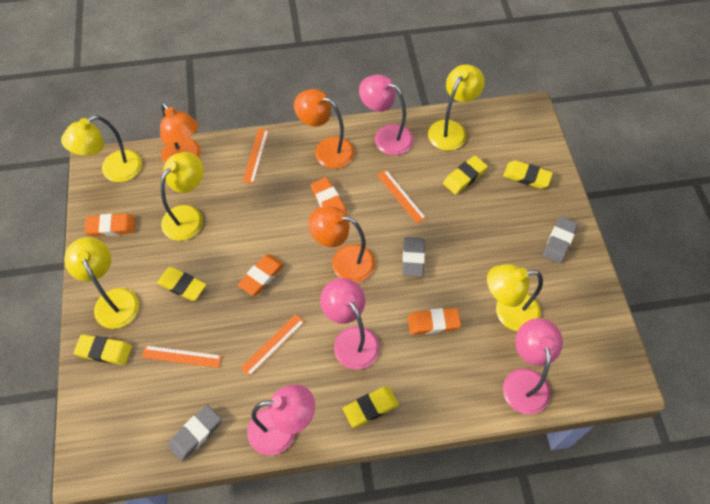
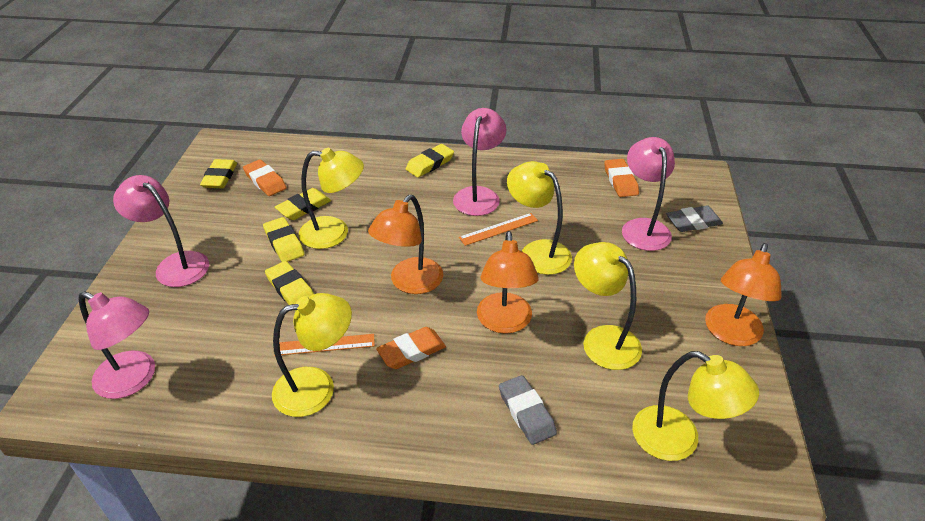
grey eraser: [168,405,221,461] [402,237,425,277] [543,216,578,264] = 3 -> [499,375,557,445] [666,205,723,232] = 2
orange eraser: [84,213,135,236] [238,254,284,296] [310,177,347,215] [408,308,461,335] = 4 -> [243,159,287,196] [376,327,446,369] [604,159,639,197] = 3
orange ruler: [142,345,222,368] [240,314,304,376] [243,128,269,184] [377,170,426,223] = 4 -> [274,334,375,356] [459,213,538,246] = 2

